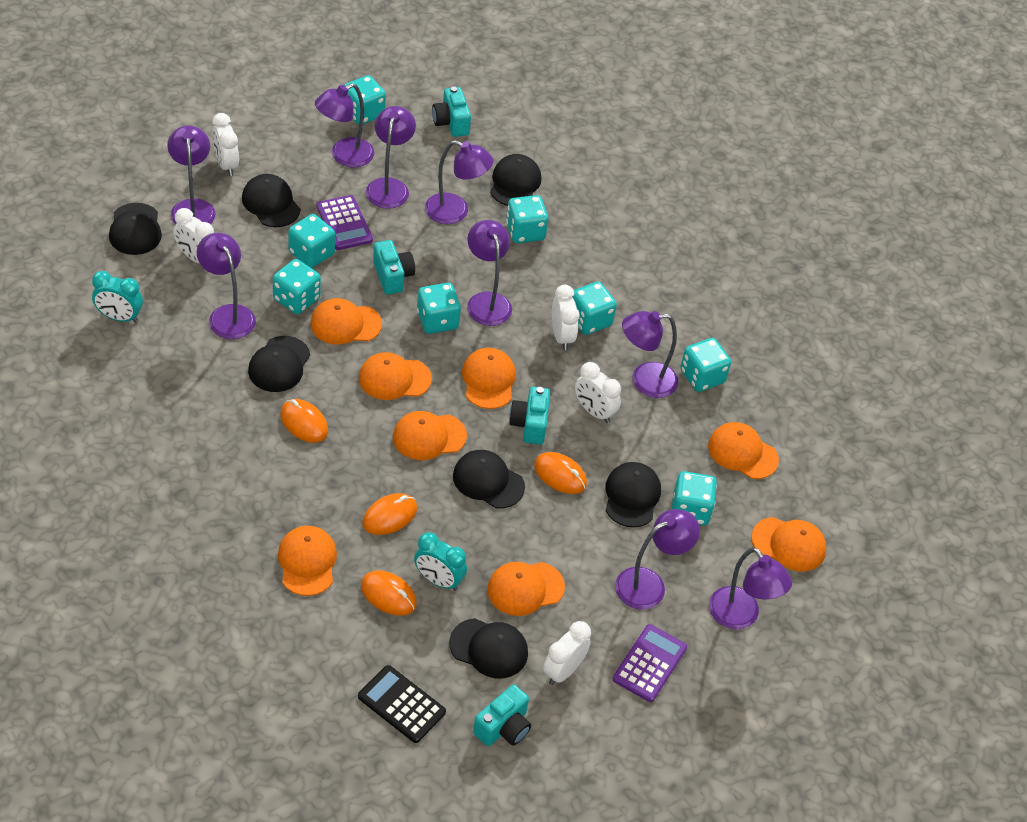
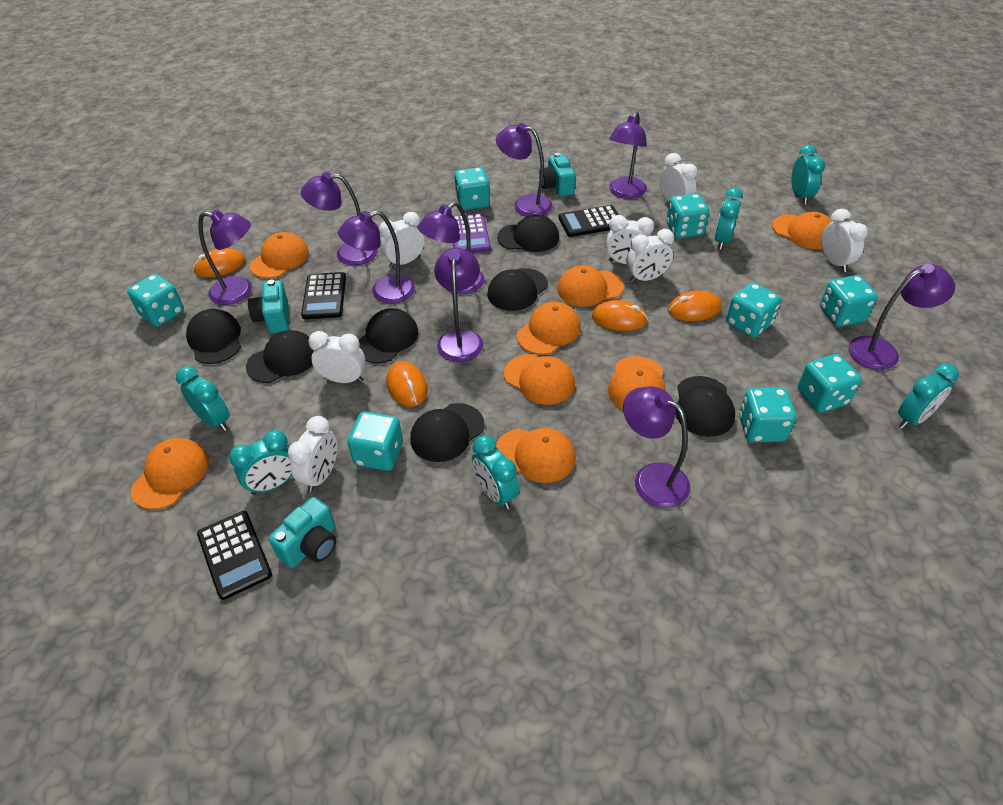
black calculator: [358,665,446,743] = 1 -> [197,511,272,600] [301,272,346,319] [559,205,619,237] = 3
purple calculator: [316,195,373,250] [613,624,687,702] = 2 -> [453,213,491,253] = 1
turquoise camera: [373,240,415,294] [432,86,471,137] [473,684,531,746] [509,387,550,445] = 4 -> [248,280,289,333] [268,497,336,568] [539,153,575,197] = 3
turquoise clock: [92,271,143,323] [414,532,467,591] = 2 -> [176,366,230,431] [229,430,292,495] [472,435,519,509] [714,188,743,250] [792,145,825,204] [898,363,959,429] = 6
white clock: [173,208,214,263] [212,113,239,176] [543,621,591,685] [552,285,580,350] [575,362,621,423] = 5 -> [288,416,338,492] [309,331,365,383] [379,212,424,268] [606,215,654,264] [626,229,674,283] [660,153,698,202] [821,209,868,272] = 7

